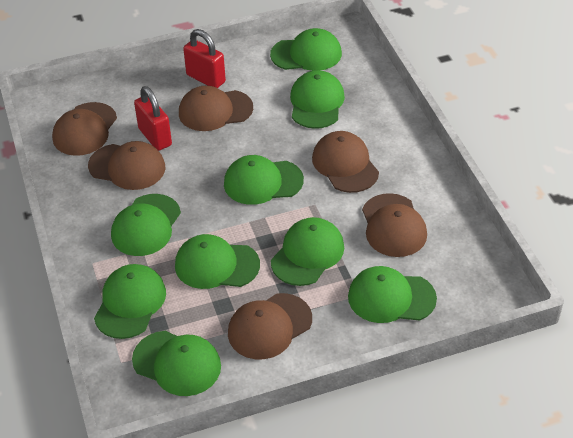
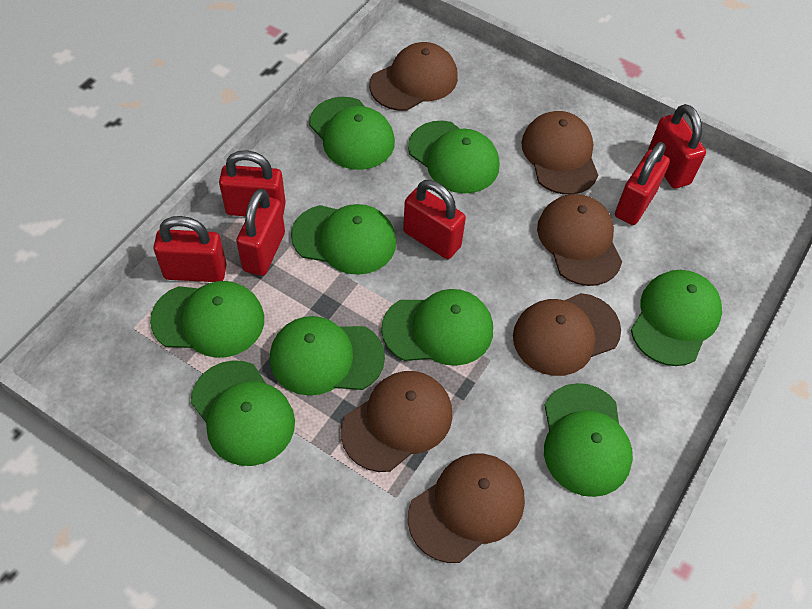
red padlock: [134,86,172,151] [183,29,226,88] = 2 -> [153,216,227,282] [219,150,286,216] [236,189,285,276] [403,180,466,259] [615,142,670,225] [648,104,706,189] = 6

